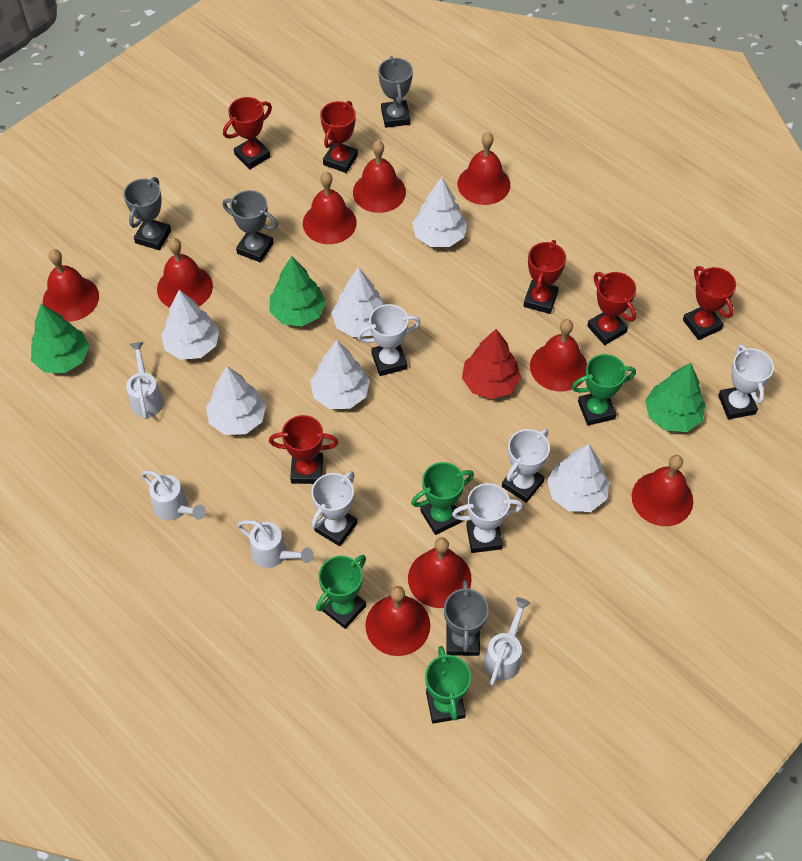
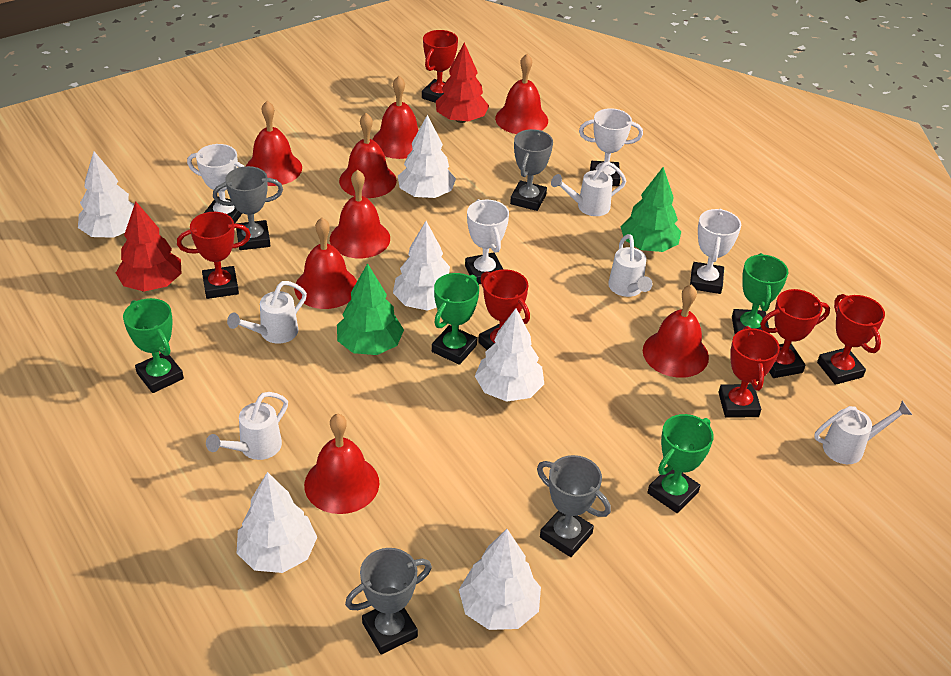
green tree: [31,304,89,373] [270,256,326,326] [645,363,705,432] = 3 -> [337,263,404,355] [620,167,681,252] = 2
red bell: [43,249,99,322] [157,238,213,308] [303,172,357,244] [353,140,406,213] [365,586,430,656] [408,537,472,608] [458,132,510,205] [530,319,587,391] [632,455,693,526] = 9 -> [246,101,302,186] [294,218,357,309] [304,414,379,514] [330,170,390,258] [339,113,397,198] [372,76,419,159] [495,54,548,134] [643,285,709,378] = 8
red tree: [462,329,521,399] = 1 -> [116,202,182,292] [436,42,489,123] = 2
white trophy: [311,471,357,546] [357,304,421,376] [452,483,523,553] [502,429,550,503] [718,344,774,419] = 5 -> [187,144,244,224] [465,199,509,284] [579,108,643,186] [690,209,741,294] = 4
white watering can: [126,342,164,419] [141,470,206,521] [237,520,313,568] [484,597,531,686] = 4 -> [206,392,288,460] [227,281,307,344] [551,161,626,216] [608,234,653,297] [814,401,912,464] = 5

